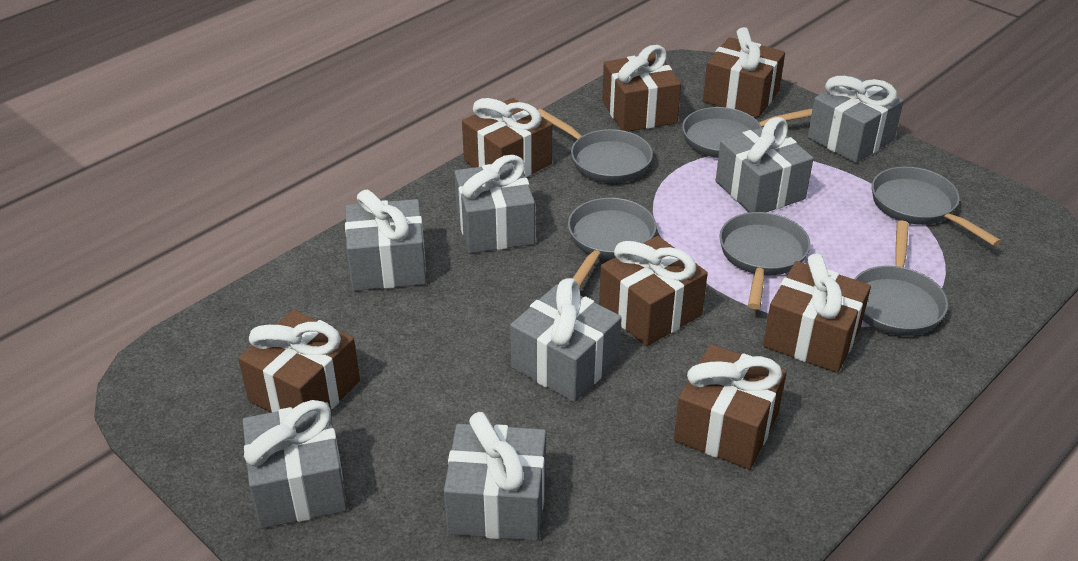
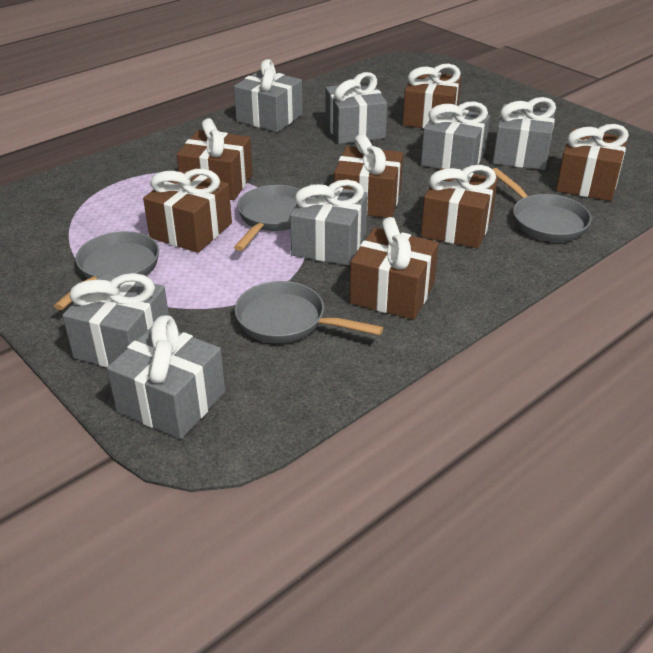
grey pan: [538,109,653,183] [568,198,657,288] [682,107,812,158] [719,212,810,309] [854,220,948,336] [872,167,1001,246] = 6 -> [54,231,159,310] [234,185,300,251] [234,281,383,343] [492,168,592,242] = 4

